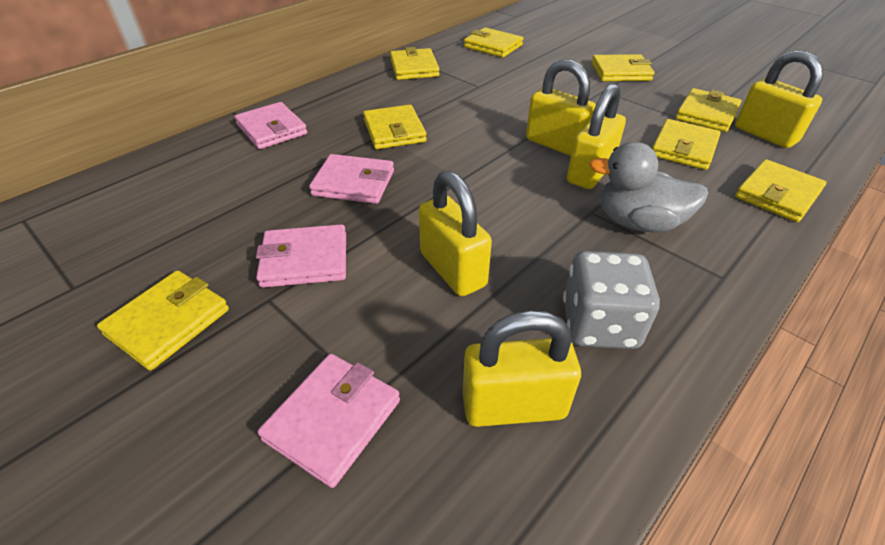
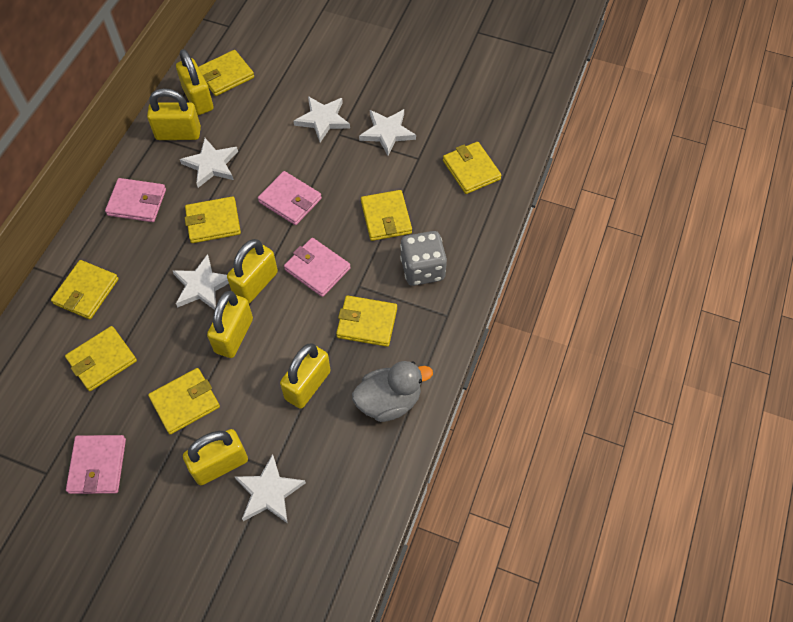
white star: none = 0 -> [172,254,229,310] [180,138,238,188] [235,454,306,524] [294,96,350,142] [359,109,416,156] = 5
yellow padlock: [419,171,492,296] [463,310,581,427] [526,59,596,156] [567,83,626,189] [735,51,824,148] = 5 -> [147,88,201,140] [176,49,214,115] [183,429,248,485] [207,291,253,358] [227,239,278,303] [280,343,331,409] = 6

